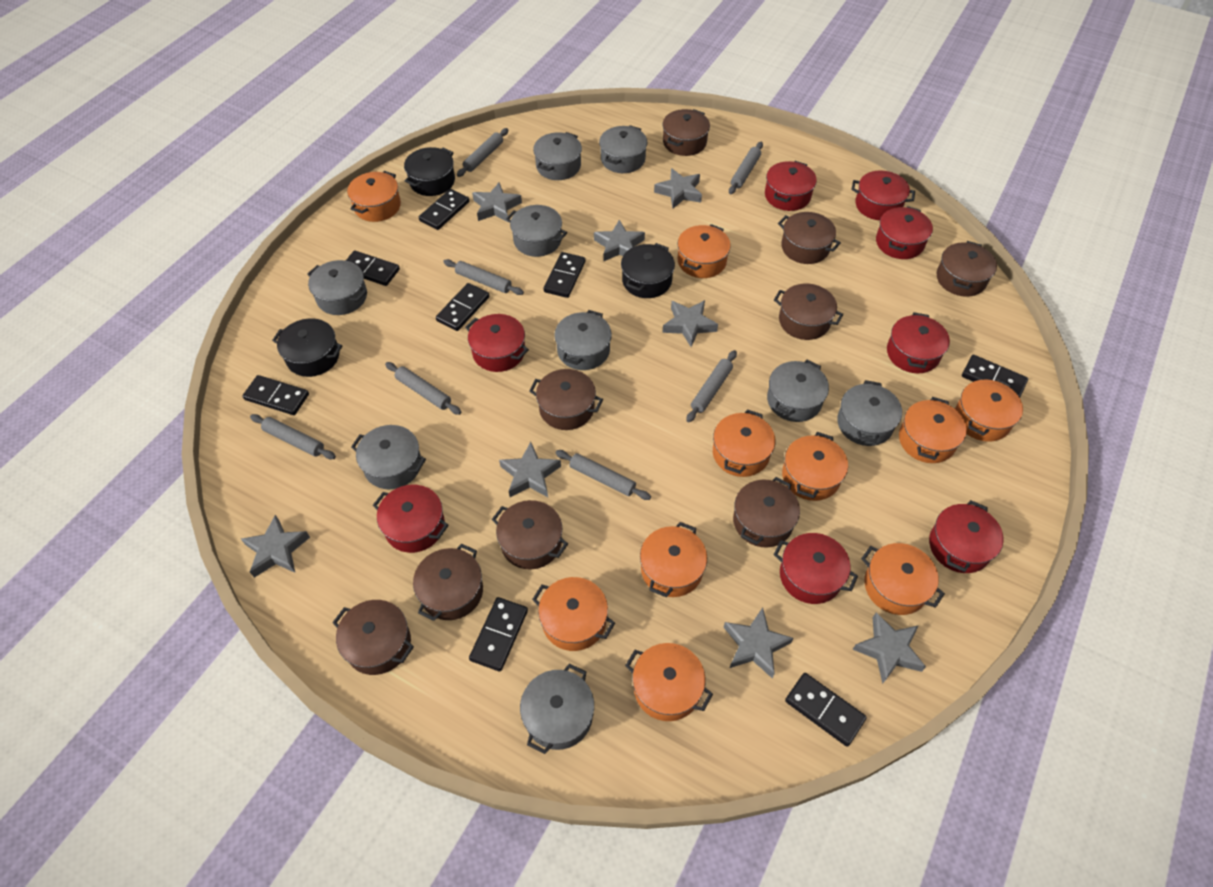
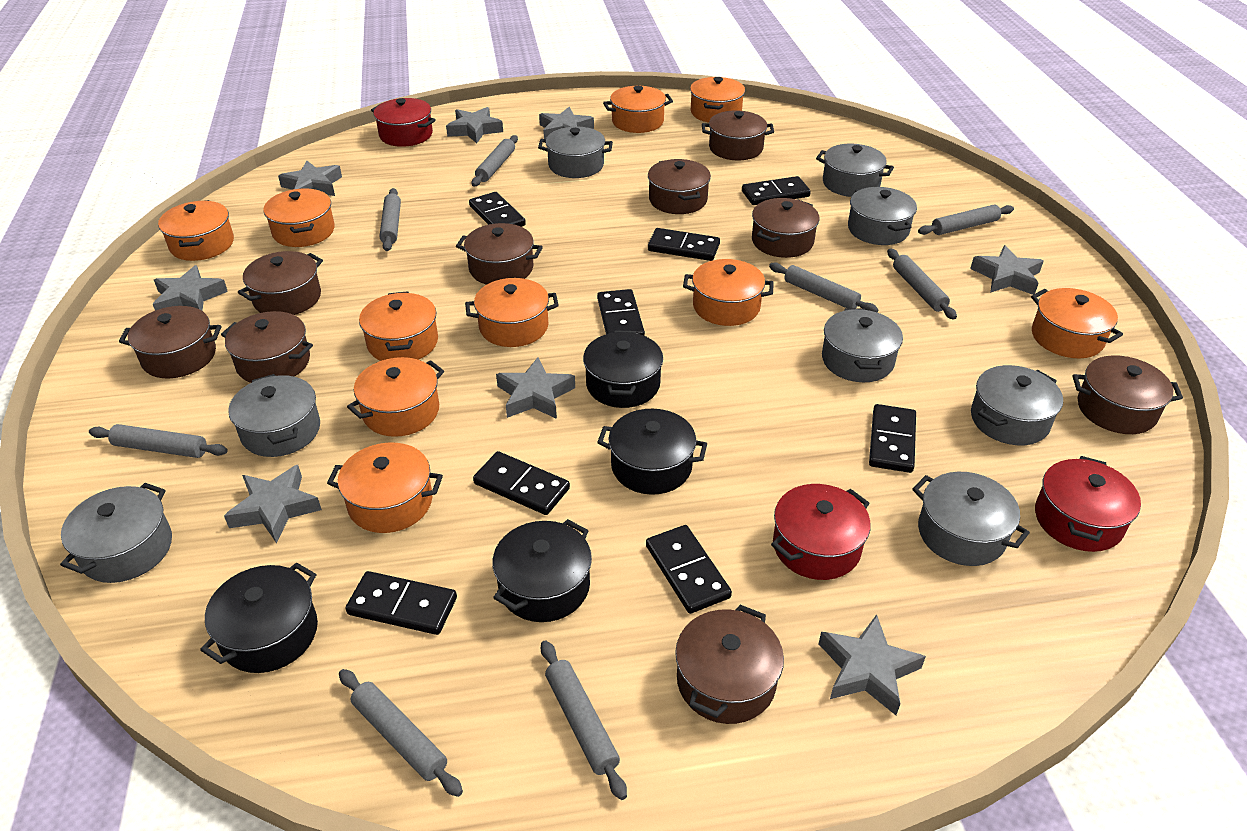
black pot: [272,318,342,377] [404,147,455,196] [621,243,675,298] = 3 -> [200,562,318,673] [492,519,592,622] [583,330,663,408] [597,409,707,495] = 4
grey pot: [307,260,367,315] [351,425,426,489] [506,205,567,257] [520,663,594,754] [533,132,582,180] [554,310,612,370] [599,125,647,173] [767,360,829,422] [837,380,902,446] = 9 -> [60,483,172,583] [228,374,320,457] [538,127,613,178] [816,144,894,197] [822,308,903,382] [848,187,917,245] [912,472,1030,566] [971,365,1063,445] = 8
grey rolling pin: [250,414,336,459] [385,362,461,415] [443,259,524,295] [457,128,509,177] [555,450,651,500] [686,350,737,422] [729,142,763,194] = 7 -> [89,424,228,458] [339,669,463,797] [380,188,401,251] [471,135,518,186] [541,640,627,800] [769,262,878,312] [887,248,957,320] [918,205,1014,235] = 8
red pot: [373,485,449,553] [465,314,529,372] [765,161,817,211] [773,533,858,604] [851,171,915,220] [876,206,933,259] [887,312,950,373] [929,500,1004,573] = 8 -> [371,98,436,147] [771,484,871,580] [1035,456,1141,552] = 3

